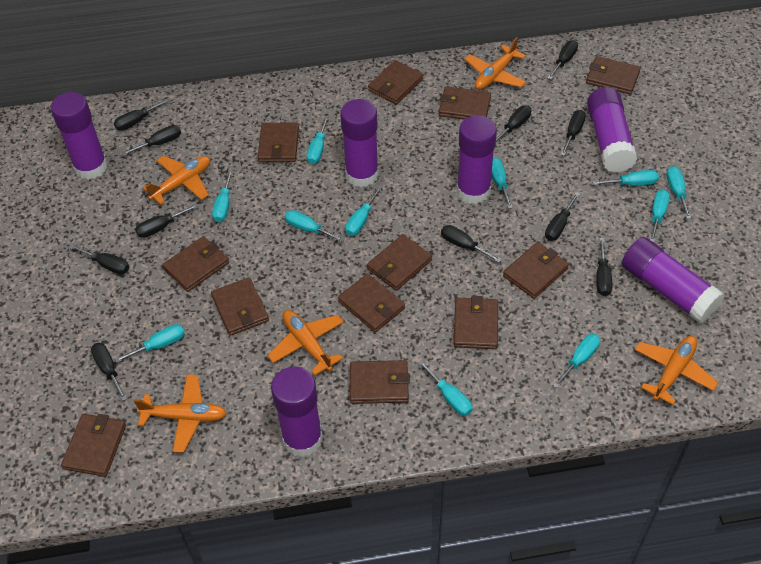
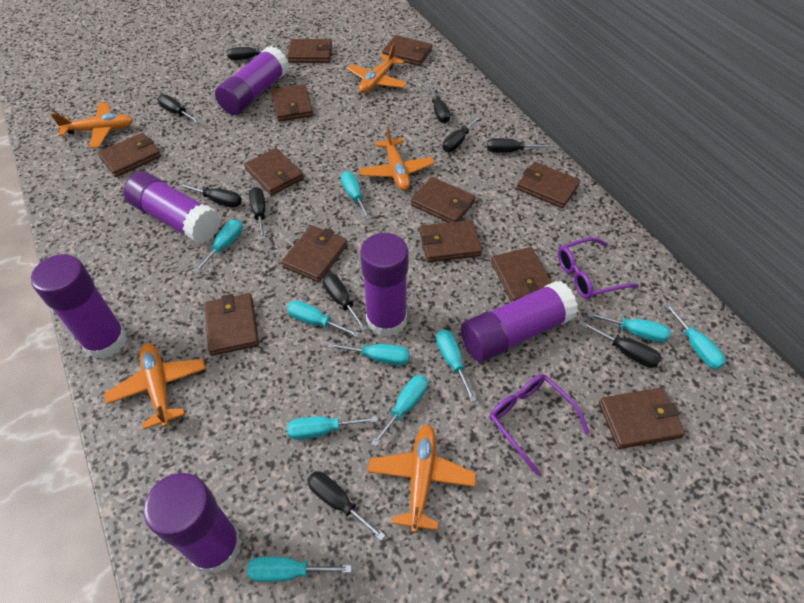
black screwdriver: [69,244,129,274] [91,343,127,401] [114,98,170,131] [121,125,181,156] [135,203,199,238] [441,225,501,262] [496,105,531,143] [545,192,580,241] [548,40,578,79] [561,110,586,156] [596,238,612,296] = 11 -> [158,94,201,124] [179,183,242,207] [227,47,283,60] [249,187,266,239] [307,471,386,541] [323,273,368,331] [428,84,450,123] [443,115,481,152] [487,138,551,153] [581,321,662,368] = 10
purple glasses: none = 0 -> [489,374,589,475] [558,237,639,299] = 2
turquoise screwdriver: [114,324,185,363] [212,170,233,222] [285,210,345,242] [307,116,329,164] [345,186,382,236] [418,360,472,416] [491,157,513,209] [553,334,600,388] [593,170,659,186] [650,189,670,242] [666,166,691,219] = 11 -> [193,219,243,273] [247,557,351,582] [287,300,360,337] [287,416,378,440] [328,343,410,365] [341,171,371,220] [371,375,428,447] [436,330,476,402] [587,312,671,342] [664,303,726,369] = 10

